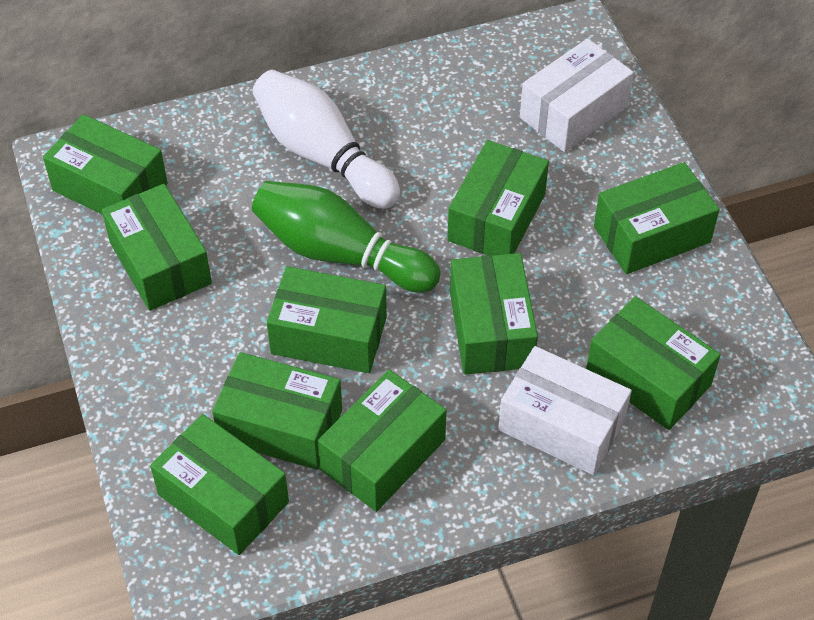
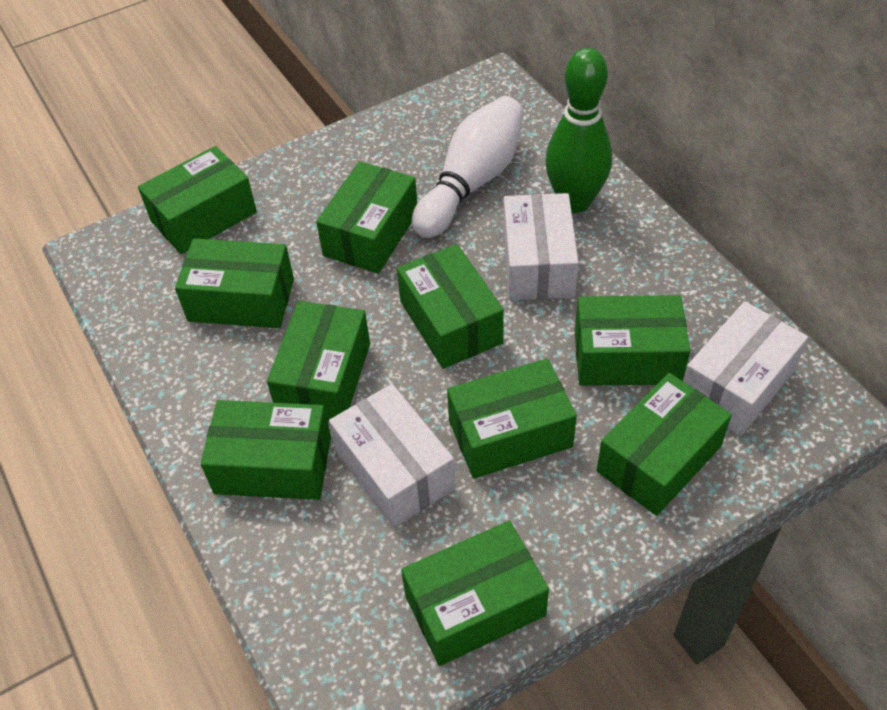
white box: [498,346,632,475] [520,39,634,152] = 2 -> [329,384,456,528] [503,193,579,300] [683,301,808,436] = 3

